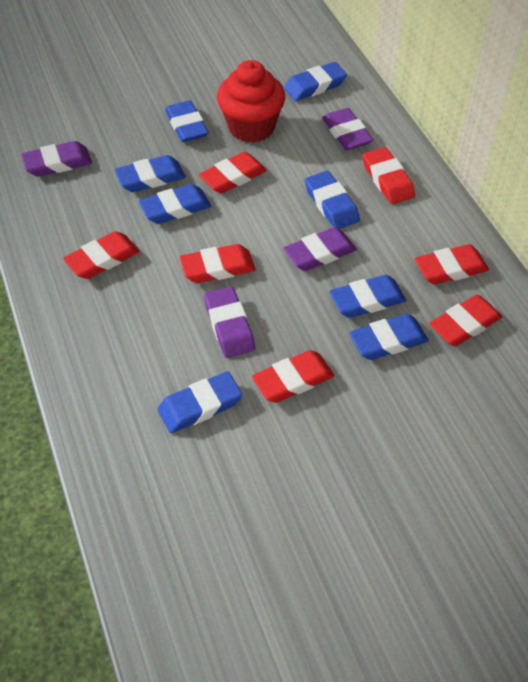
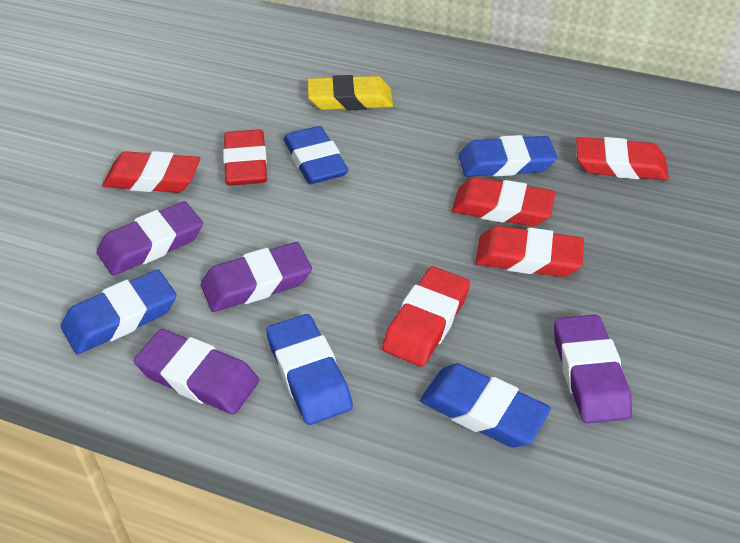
blue eraser: [115,155,186,192] [139,184,211,224] [158,371,242,433] [165,100,208,142] [284,62,347,101] [305,171,360,229] [329,275,406,318] [349,314,429,360] = 8 -> [61,269,176,354] [266,314,353,425] [283,126,348,184] [420,363,551,447] [459,135,557,177] = 5
red cupcake: [217,60,285,143] = 1 -> none = 0
red eraser: [63,231,140,279] [180,244,256,283] [199,152,267,194] [252,350,334,403] [363,147,415,204] [415,244,489,285] [429,295,502,346] = 7 -> [102,151,200,193] [223,129,267,186] [382,266,470,367] [452,177,555,226] [475,226,584,277] [576,137,669,180] = 6
yellow eraser: none = 0 -> [308,75,393,110] = 1

